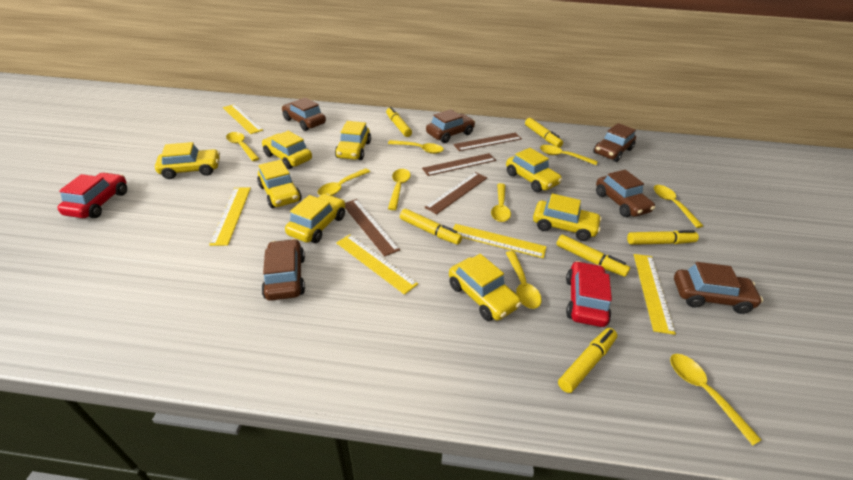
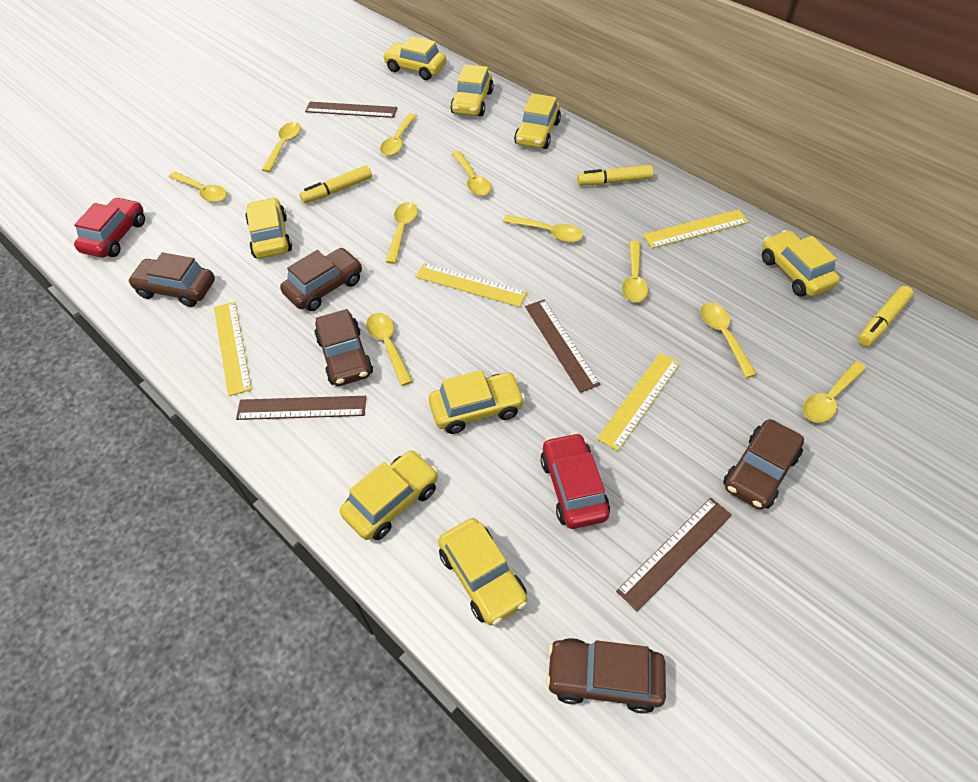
brown car: [261,239,305,301] [282,97,326,131] [426,109,475,143] [593,123,636,162] [596,170,655,217] [674,262,763,314] = 6 -> [128,253,215,307] [280,248,362,311] [314,309,373,386] [546,638,666,714] [723,419,804,510] = 5
yellow marker: [386,107,412,137] [400,209,462,245] [525,118,563,148] [556,235,630,277] [558,328,617,393] [627,230,699,245] = 6 -> [299,165,372,204] [577,165,653,185] [858,286,914,346] = 3
yellow ruler: [209,188,251,246] [223,104,263,134] [336,234,418,295] [453,224,546,258] [634,254,676,335] = 5 -> [214,302,252,396] [415,263,527,307] [597,353,680,451] [643,209,749,248] = 4
yellow spoon: [226,132,260,161] [318,169,370,196] [388,140,444,154] [388,169,411,210] [491,183,511,222] [506,251,542,309] [540,145,598,165] [654,185,703,228] [670,354,761,446] = 9 -> [169,172,227,202] [262,122,301,172] [366,313,413,386] [380,113,417,156] [386,202,418,264] [452,151,491,196] [503,215,583,242] [622,241,648,302] [700,303,757,378] [803,361,866,423] = 10

